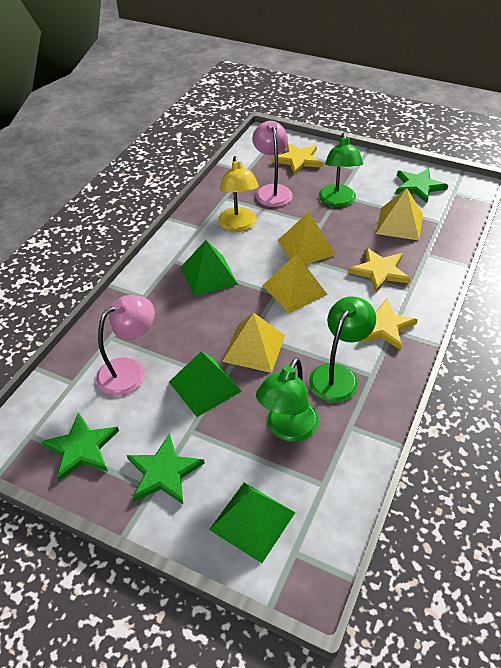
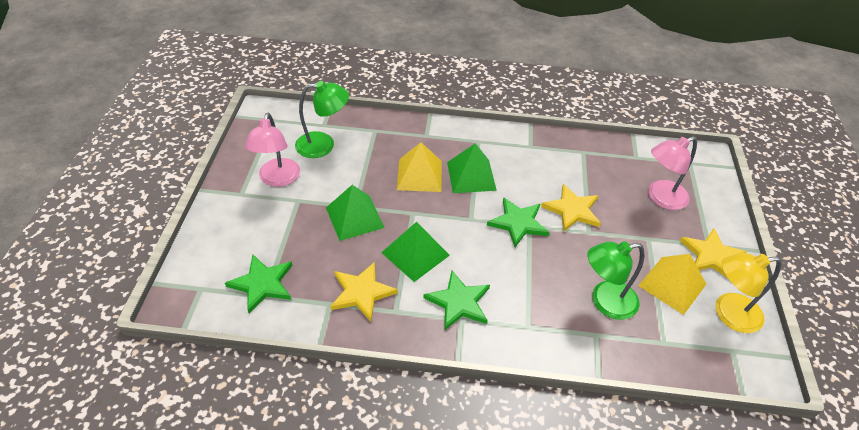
green lamp: [256,358,319,442] [309,296,376,403] [319,133,363,207] = 3 -> [295,81,349,158] [587,241,644,320] = 2
yellow pyramid: [222,312,285,373] [262,254,328,313] [278,212,336,264] [376,188,423,240] = 4 -> [397,142,442,192] [638,254,706,315] = 2

